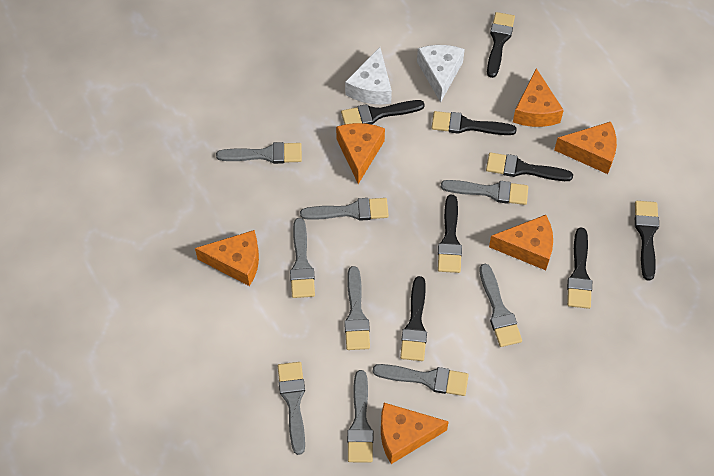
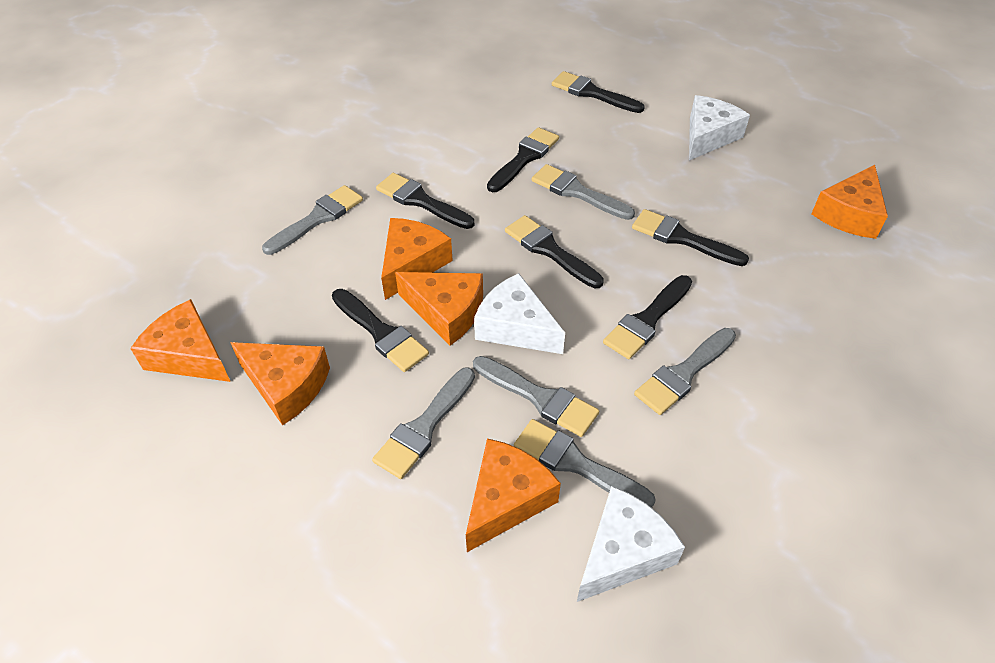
black brush: [341,100,425,125] [400,276,427,361] [432,111,517,135] [438,195,462,273] [486,152,573,181] [487,12,515,78] [567,228,592,309] [635,201,659,281] = 8 -> [332,289,429,372] [376,173,474,229] [487,127,559,192] [505,215,604,288] [552,71,645,113] [603,275,692,359] [632,209,749,266] = 7
grey brush: [216,142,302,164] [278,362,305,455] [290,218,315,298] [300,198,389,221] [344,266,370,350] [347,370,373,463] [373,364,469,396] [441,180,528,205] [479,264,522,347] = 9 -> [262,185,363,255] [372,367,475,479] [473,356,599,437] [514,419,656,508] [532,164,635,220] [634,328,736,415] = 6
white cheese: [345,47,392,105] [417,45,465,103] = 2 -> [474,273,565,354] [577,486,685,602] [689,95,750,160] = 3

